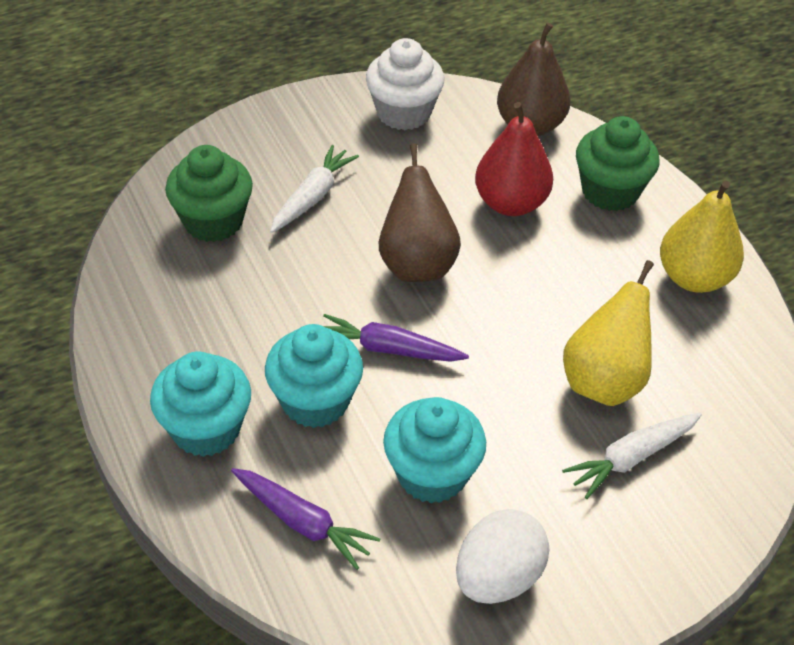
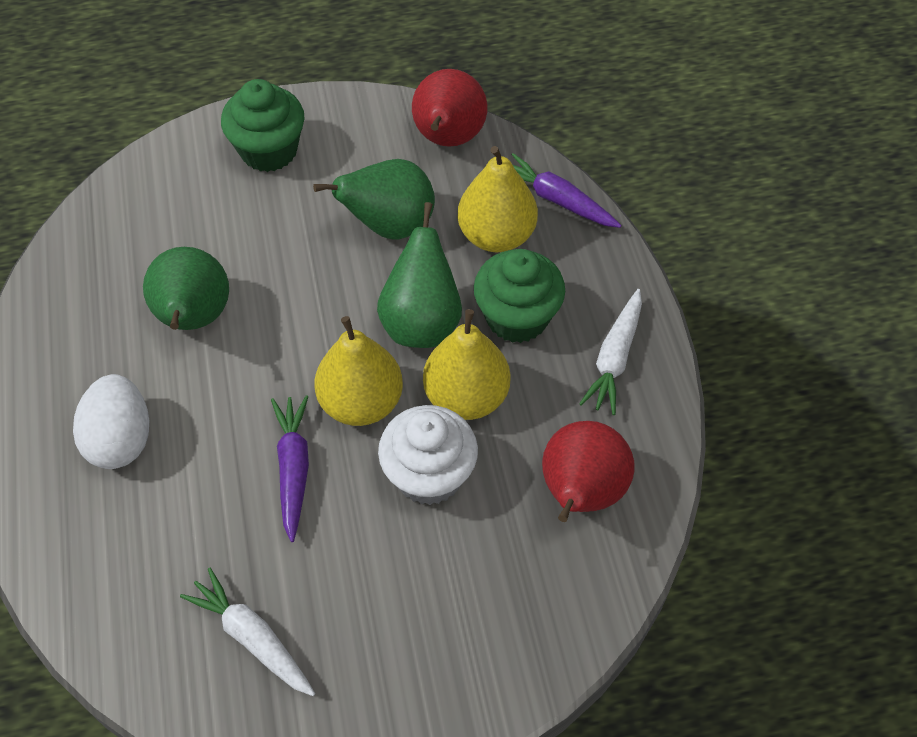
brown pear: [379,143,461,282] [497,23,570,136] = 2 -> none = 0
green pear: none = 0 -> [143,247,229,330] [313,159,435,240] [377,202,462,348] = 3
red pear: [475,102,553,216] = 1 -> [412,69,487,147] [542,421,635,522] = 2
turquoise cupcake: [150,352,251,457] [265,324,363,428] [383,397,486,503] = 3 -> none = 0
yellow pear: [563,260,654,406] [660,180,744,293] = 2 -> [314,316,403,426] [423,309,511,420] [457,146,538,252] = 3

